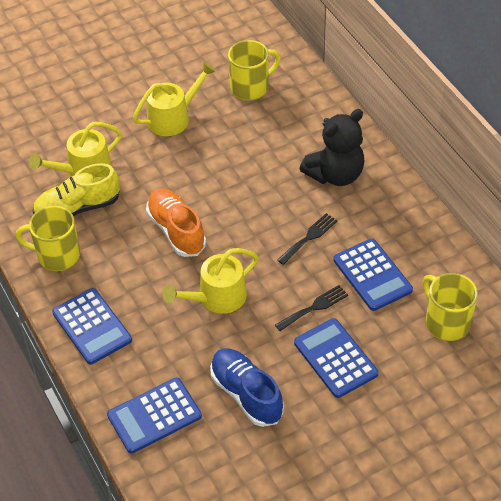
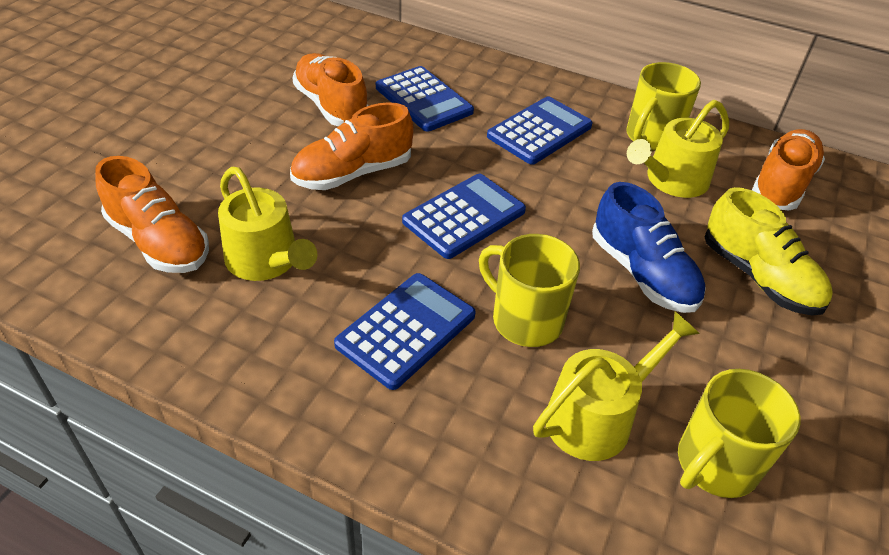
black fork: [275,285,348,331] [277,213,338,265] = 2 -> none = 0
black teddy bear: [300,109,365,186] = 1 -> none = 0
orange shoe: [146,188,206,257] = 1 -> [95,156,209,273] [290,102,414,190] [292,53,368,126] [752,129,825,210] = 4

